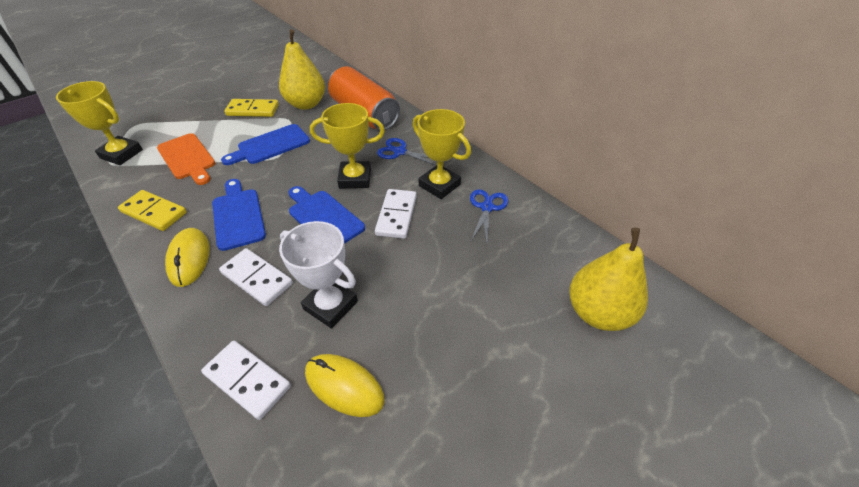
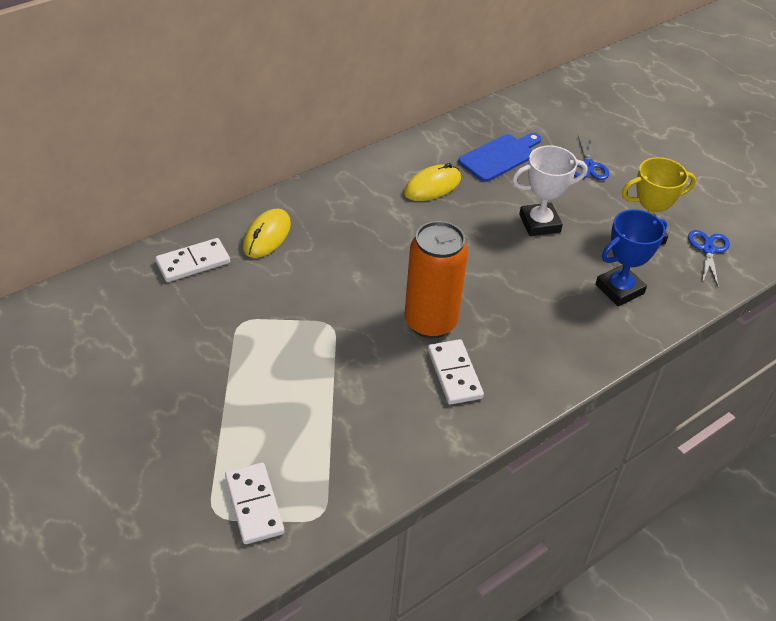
blue cutting board: [212,179,266,251] [221,124,310,165] [288,186,365,243] = 3 -> [458,133,541,182] = 1
blue trophy: none = 0 -> [595,209,667,306] = 1
orange cutting board: [157,133,215,185] = 1 -> none = 0
yellow domino: [118,190,187,231] [224,99,279,117] = 2 -> none = 0
yellow pear: [279,29,325,110] [569,228,648,331] = 2 -> none = 0
yellow trophy: [56,81,143,165] [310,103,385,188] [413,109,471,199] = 3 -> [622,157,696,245] = 1

